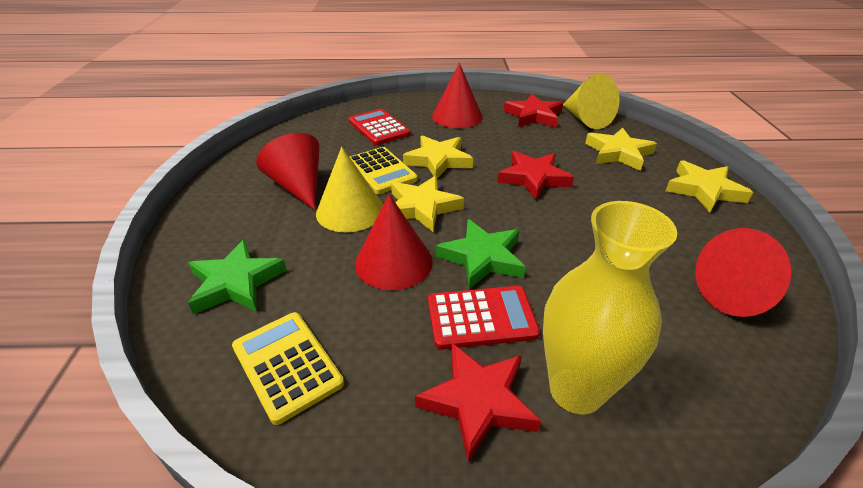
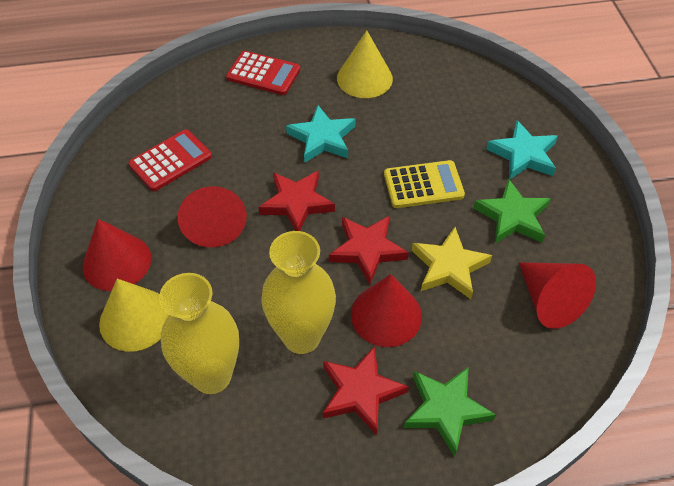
turquoise star: none = 0 -> [286,105,356,163] [486,120,558,180] = 2
yellow calculator: [232,312,344,425] [350,147,418,194] = 2 -> [384,160,465,208] = 1
yellow star: [391,176,464,232] [403,135,473,178] [585,128,657,171] [666,160,753,212] = 4 -> [412,227,492,299] = 1
yellow vase: [543,201,677,414] = 1 -> [159,273,239,394] [261,231,336,354] = 2

